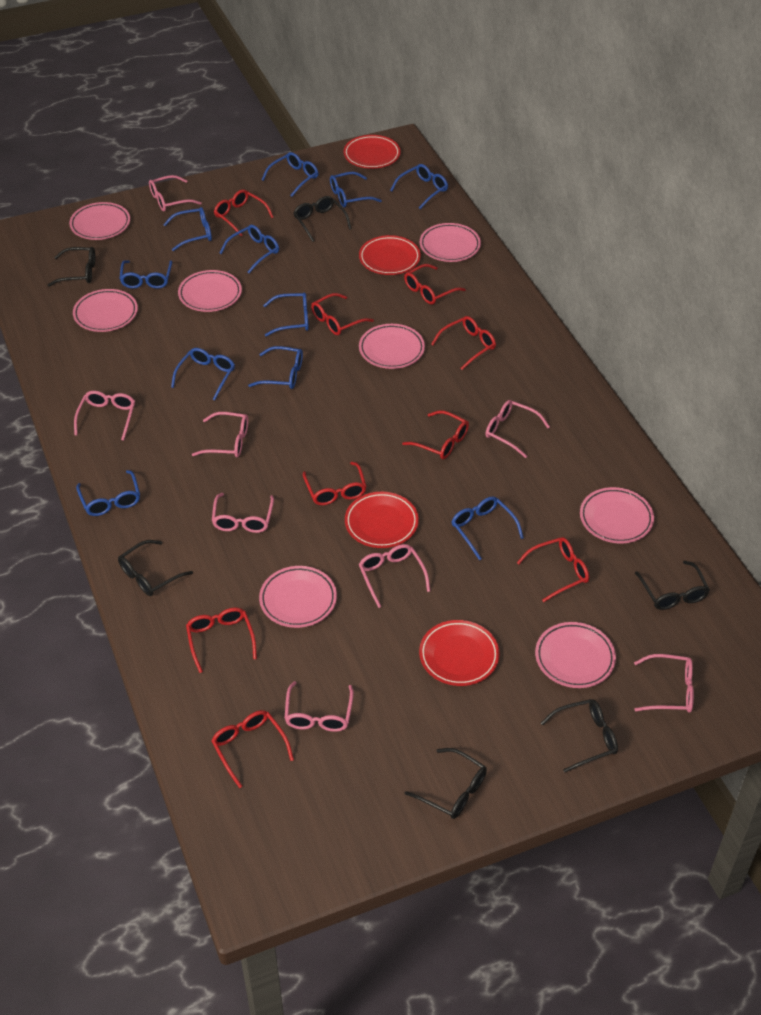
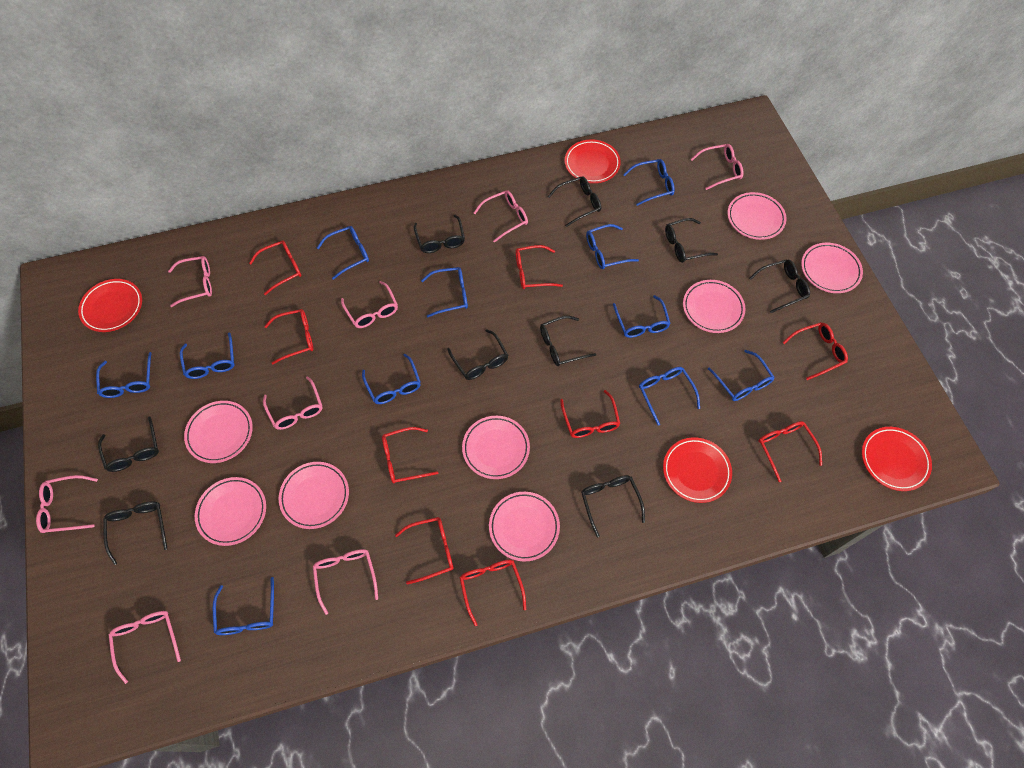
black glasses: [48,247,95,287] [118,540,193,596] [293,196,351,242] [405,748,487,819] [541,699,618,772] [635,561,710,610] = 6 -> [98,416,159,472] [103,501,167,565] [414,215,465,253] [447,329,508,380] [540,316,597,366] [548,176,601,227] [581,475,645,537] [665,218,718,263] [749,259,810,313] = 9

